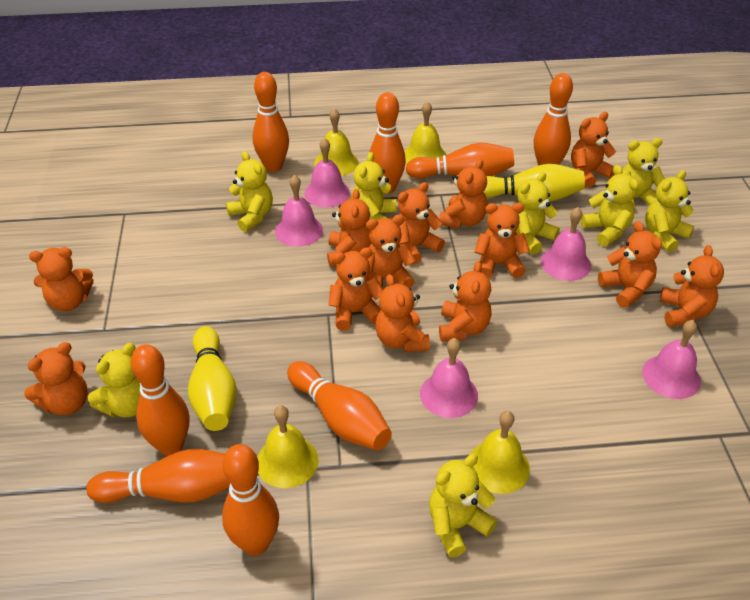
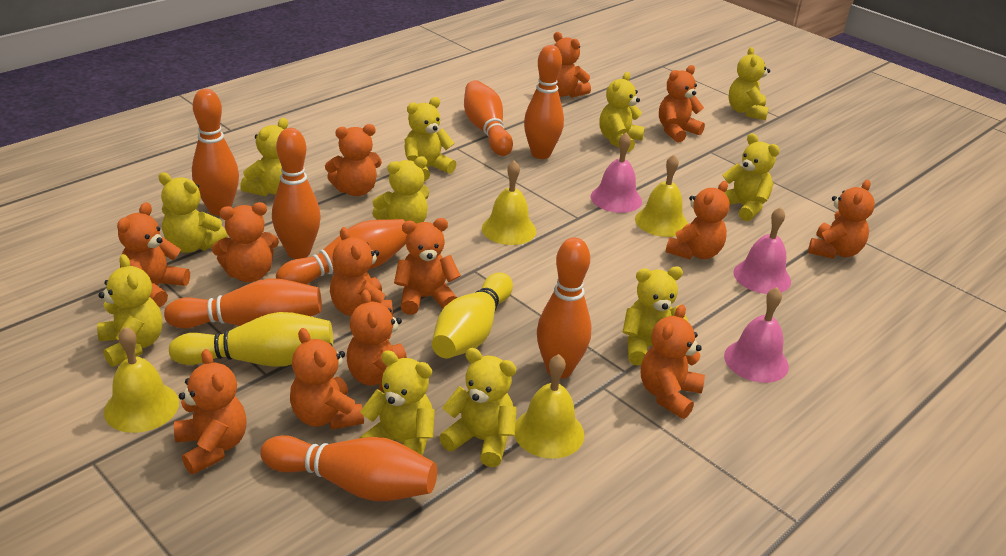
pink bell: [275,175,323,247] [304,138,350,208] [420,338,478,418] [541,207,591,281] [642,320,701,399] = 5 -> [591,132,642,213] [724,287,789,383] [733,207,791,294] = 3
yellow teddy bear: [88,343,140,417] [226,151,273,232] [351,152,396,220] [429,454,497,557] [516,172,560,255] [580,165,638,246] [622,138,665,208] [645,170,694,252] = 8 -> [97,254,163,367] [158,172,228,253] [240,118,288,196] [359,350,435,456] [372,156,429,224] [405,97,456,181] [439,348,517,467] [600,72,645,152] [623,266,688,366] [722,133,780,221] [729,47,770,120] = 11

